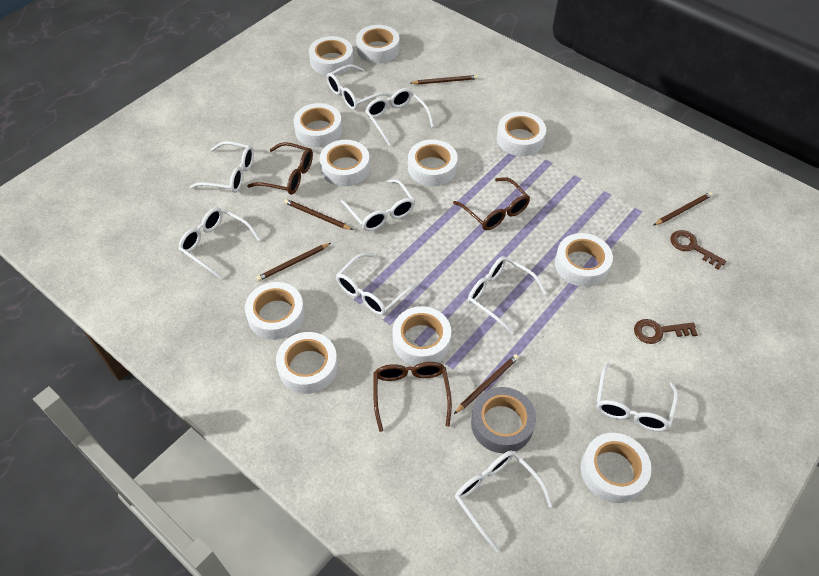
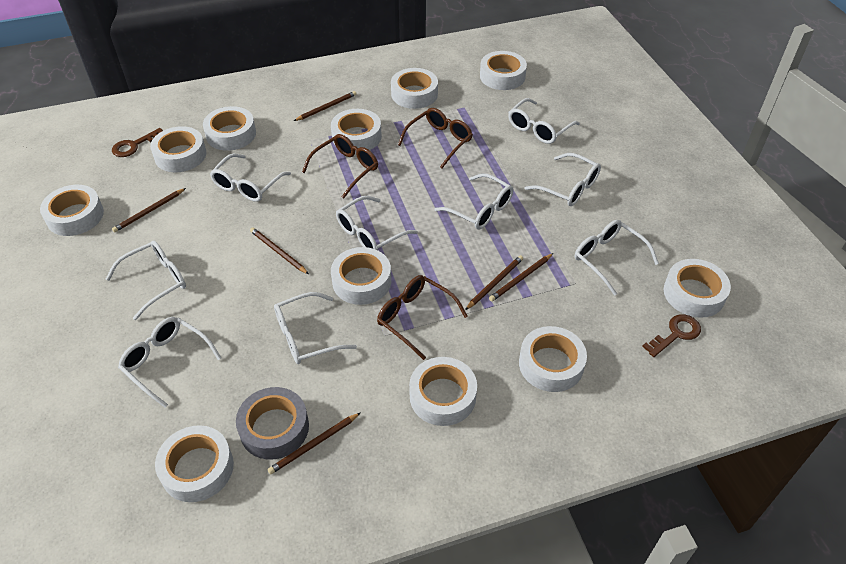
brown pencil: [256,243,331,281] [284,199,353,230] [411,75,478,84] [454,354,519,414] [654,192,713,225] = 5 -> [112,188,186,232] [250,227,309,274] [267,413,360,474] [294,91,356,121] [465,255,523,310] [489,253,553,302] = 6

